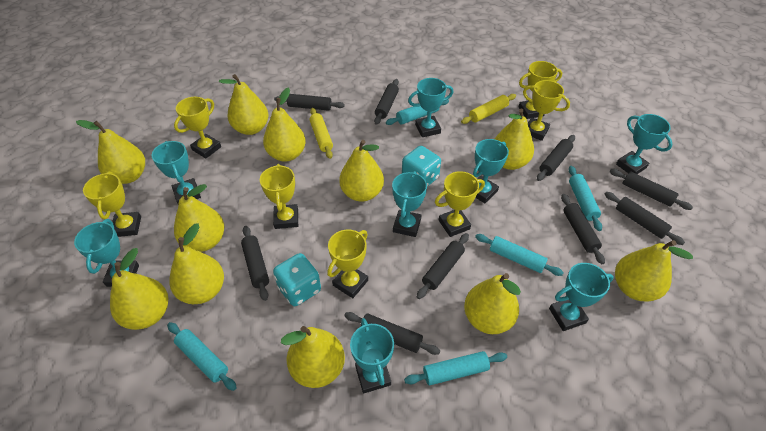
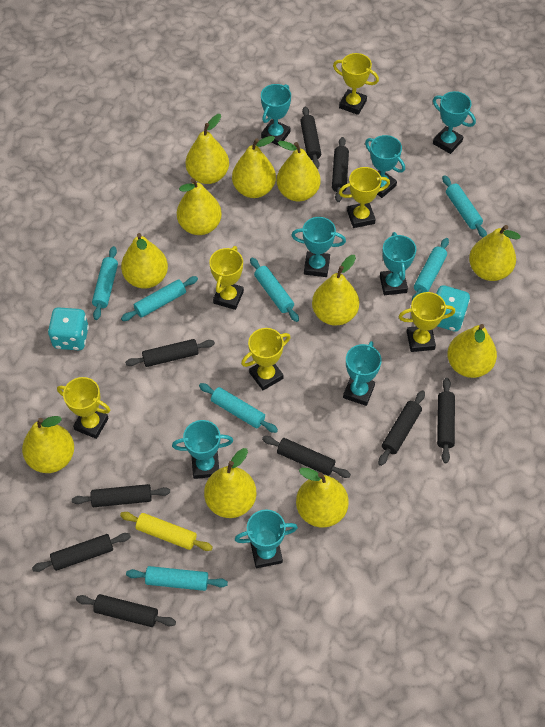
turquoise rolling pin: [167,322,237,391] [386,99,449,125] [404,351,507,385] [475,234,564,276] [569,166,602,231] = 5 -> [92,246,118,320] [121,276,198,321] [126,566,228,591] [199,383,278,433] [250,257,299,322] [412,238,449,301] [442,175,487,238] = 7
yellow rolling pin: [310,108,333,159] [461,94,516,124] = 2 -> [120,512,213,551] = 1
yellow trophy: [83,172,141,237] [174,97,221,158] [260,164,298,229] [327,229,368,298] [435,171,485,237] [519,61,562,119] [523,80,570,141] = 7 -> [57,377,110,439] [209,246,244,310] [241,328,291,390] [333,53,379,115] [339,167,390,228] [399,292,455,352] = 6

